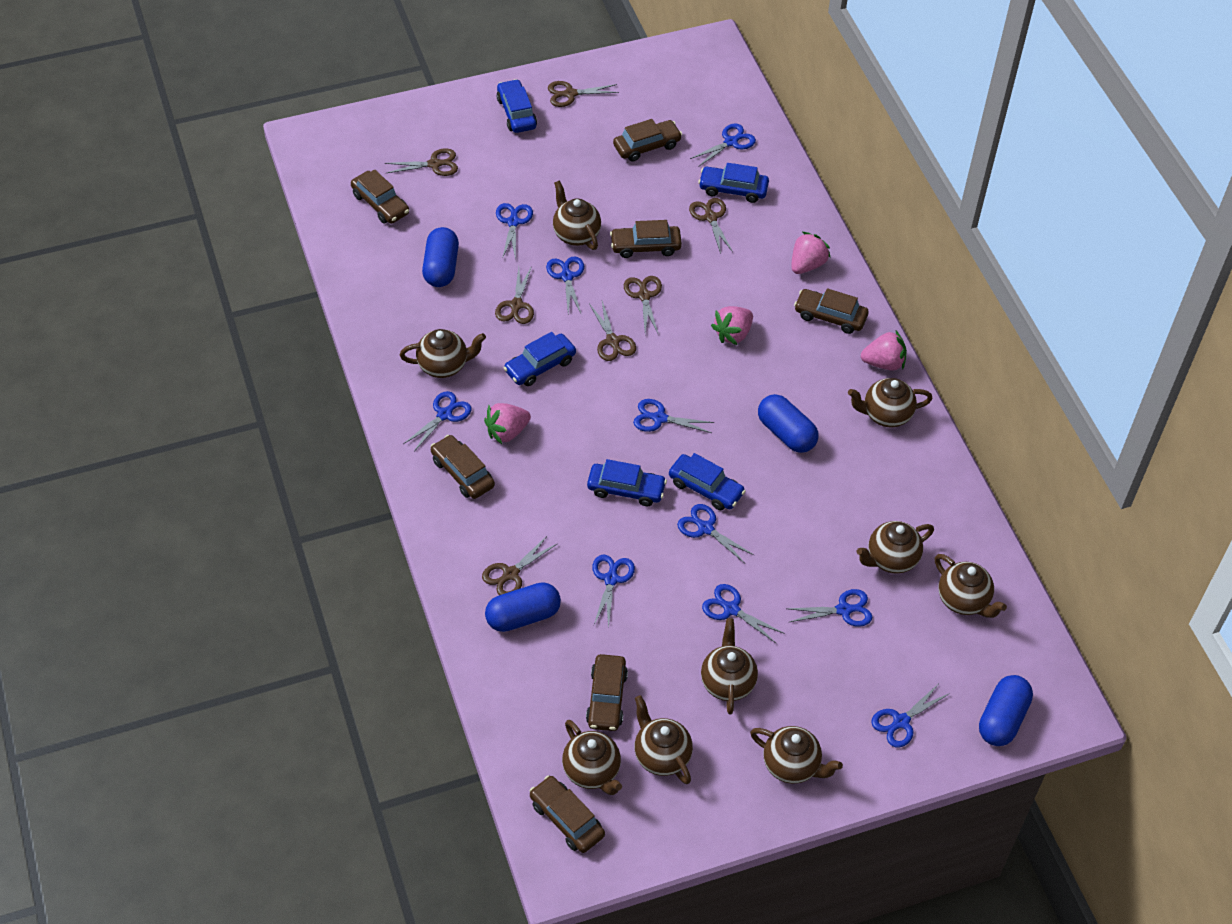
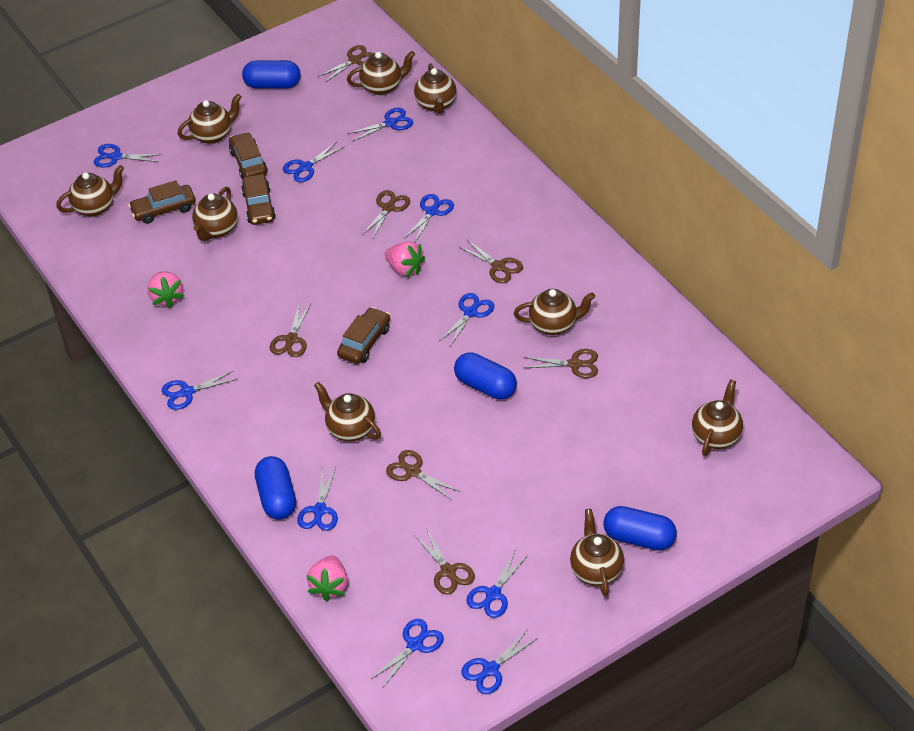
blue car: [496,79,537,133] [503,332,576,386] [587,459,667,506] [669,453,745,510] [698,163,769,203] = 5 -> none = 0
brown car: [351,169,409,224] [431,435,495,499] [529,775,605,853] [586,654,628,731] [610,220,682,258] [613,119,682,162] [794,288,869,334] = 7 -> [128,180,196,224] [229,132,268,180] [241,174,276,225] [337,307,390,364] = 4
pink strawberry: [484,403,531,444] [711,306,753,345] [791,232,831,274] [861,331,907,371] = 4 -> [147,271,184,308] [307,555,348,601] [385,241,425,277] = 3

